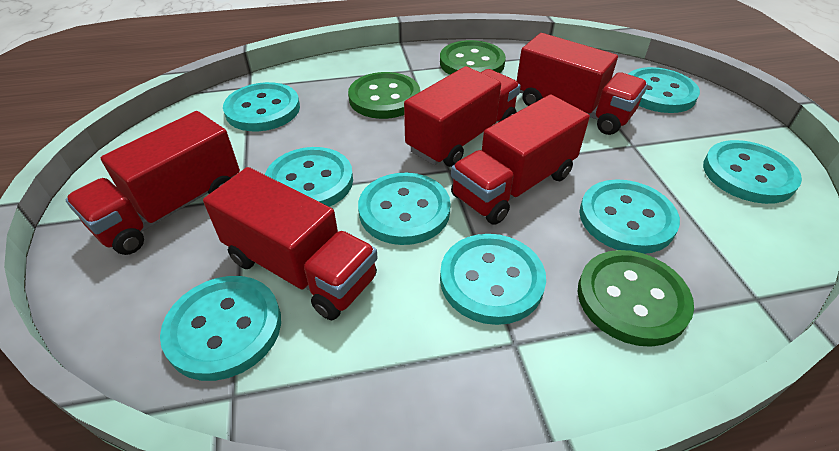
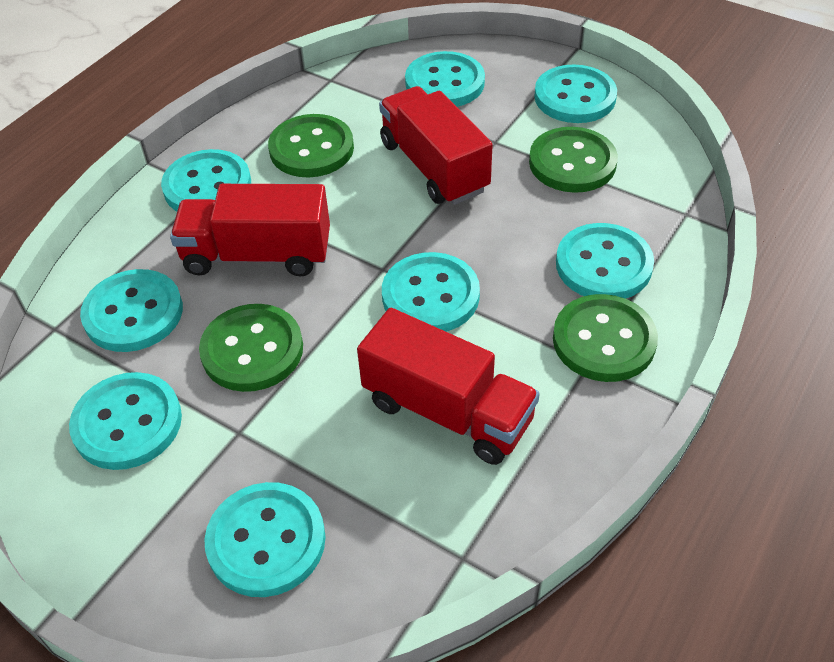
green button: [348,72,420,119] [440,40,506,75] [577,250,694,347] = 3 -> [199,304,303,392] [268,114,354,177] [529,127,618,193] [553,294,658,382] = 4
red truck: [65,111,240,255] [203,167,378,320] [404,66,521,167] [451,94,590,225] [517,33,648,135] = 5 -> [170,184,330,277] [357,308,540,465] [379,86,493,205] = 3

